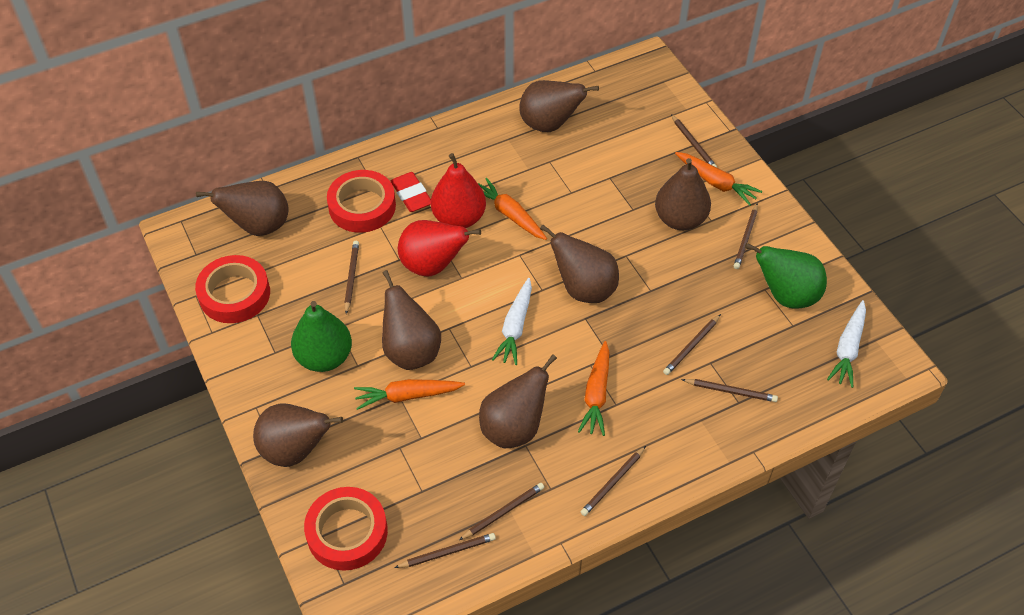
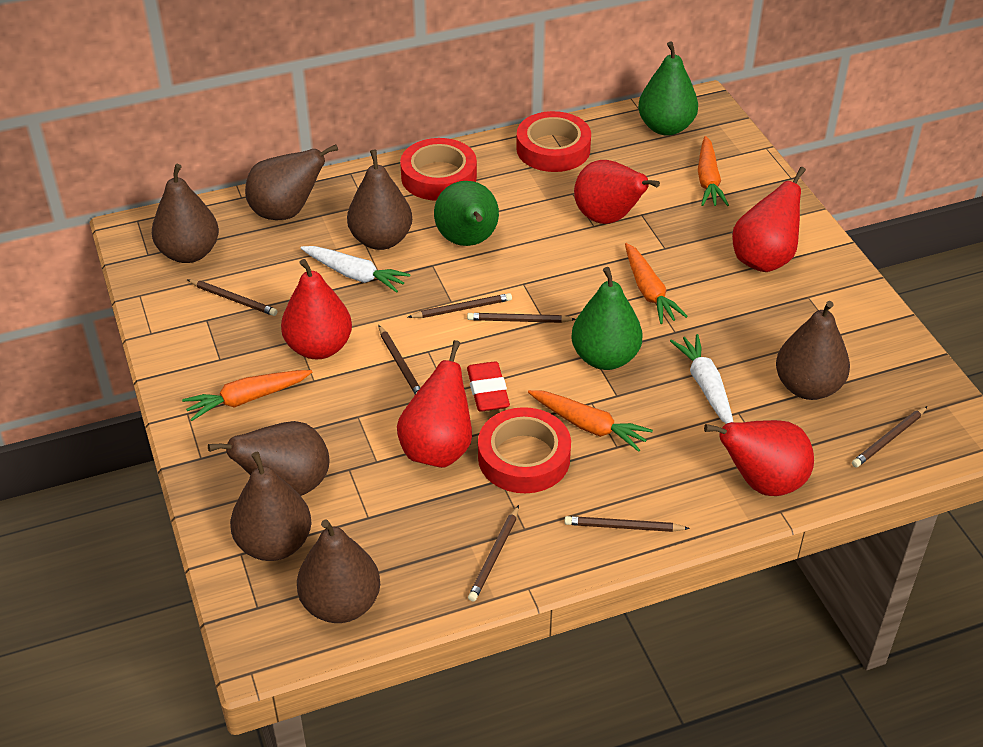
brown pencil: [344,241,359,314] [394,533,496,568] [459,483,544,540] [581,446,646,516] [663,314,721,375] [671,114,717,168] [681,379,778,402] [734,203,758,269] = 8 -> [187,279,277,316] [379,325,420,394] [408,293,512,318] [467,313,576,323] [468,505,519,602] [564,516,690,532] [852,406,928,467] = 7
green pear: [291,301,352,372] [745,243,827,309] = 2 -> [434,181,499,246] [571,267,642,370] [638,41,698,136] = 3
red pear: [398,220,481,277] [431,153,486,228] = 2 -> [281,259,352,359] [397,340,472,468] [574,160,660,224] [704,420,814,496] [732,167,806,272] = 5

